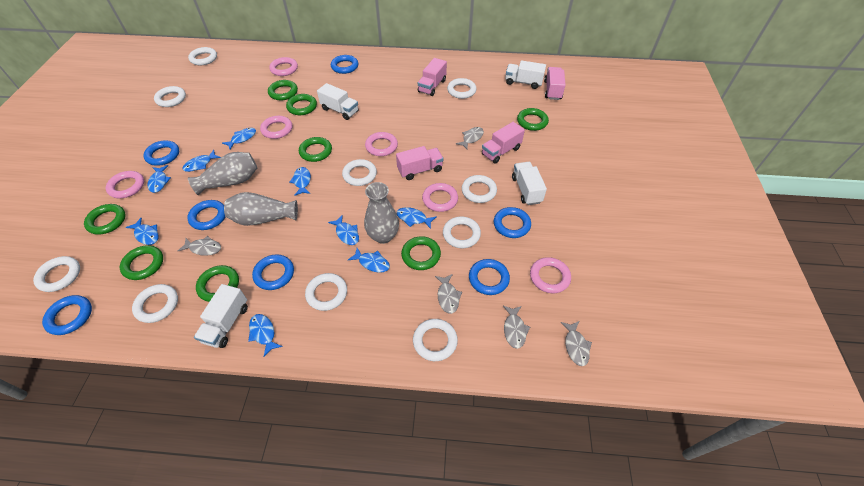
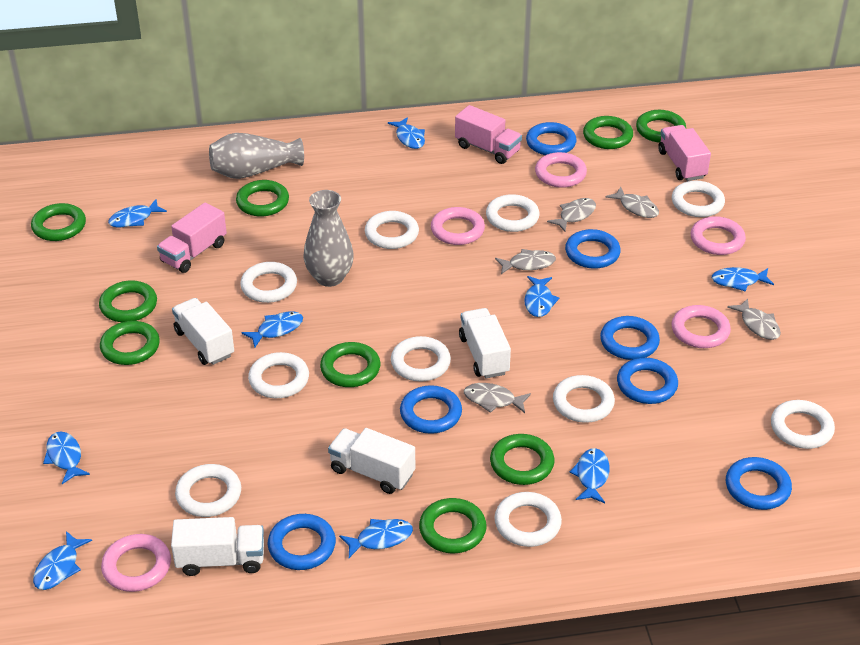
green ring: [84,204,126,235] [120,245,163,280] [196,265,239,302] [268,80,298,100] [286,94,317,115] [299,137,332,162] [401,236,441,270] [517,108,549,131] = 8 -> [31,203,86,241] [99,280,157,322] [100,321,160,365] [236,180,289,217] [320,342,381,387] [419,498,487,553] [490,434,554,485] [583,116,633,149] [636,110,686,143] = 9
grey vase: [188,152,257,195] [224,192,298,226] [364,182,399,244] = 3 -> [209,133,304,179] [304,190,354,287] = 2
pink ring: [106,171,144,198] [260,116,293,139] [269,57,298,76] [365,132,398,156] [422,183,458,212] [530,257,571,293] = 6 -> [101,534,171,592] [431,207,485,245] [535,152,587,188] [672,305,731,348] [691,216,746,255] = 5
pink truck: [396,146,444,180] [418,58,447,96] [482,122,525,163] [544,67,566,100] = 4 -> [157,203,227,273] [455,105,522,164] [658,125,711,181] = 3

